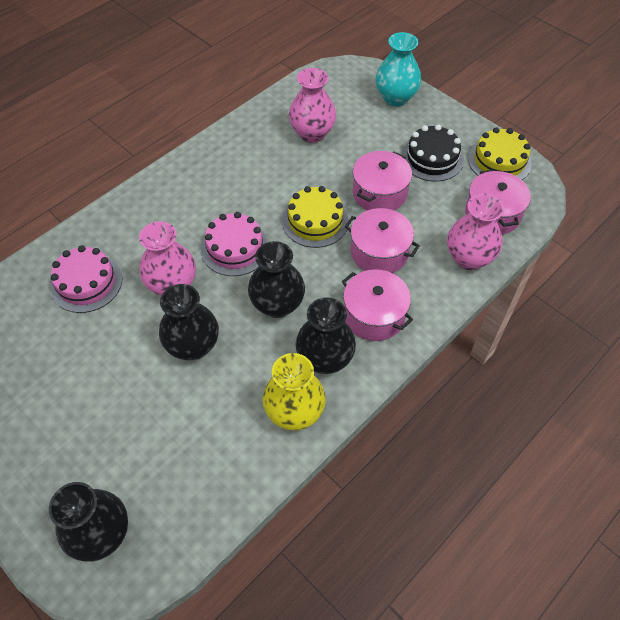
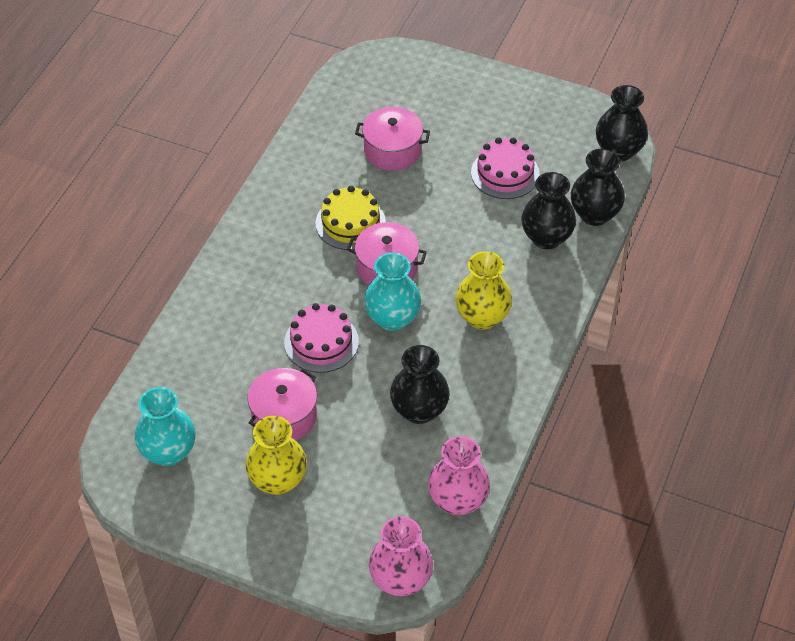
black cake: [401,124,464,182] = 1 -> none = 0
pink pot: [342,269,413,341] [345,208,420,273] [353,151,412,211] [465,170,531,235] = 4 -> [248,368,317,440] [347,222,427,286] [355,107,430,171] = 3
pink vase: [139,221,196,296] [289,68,336,143] [447,194,504,270] = 3 -> [369,516,433,596] [428,436,490,516] = 2
turquoise vase: [376,32,421,106] = 1 -> [135,387,195,466] [364,253,421,331] = 2
yellow cake: [282,186,349,248] [468,127,532,180] = 2 -> [316,186,386,250] = 1
yellow vase: [263,353,326,431] = 1 -> [245,416,307,495] [455,251,512,330] = 2

